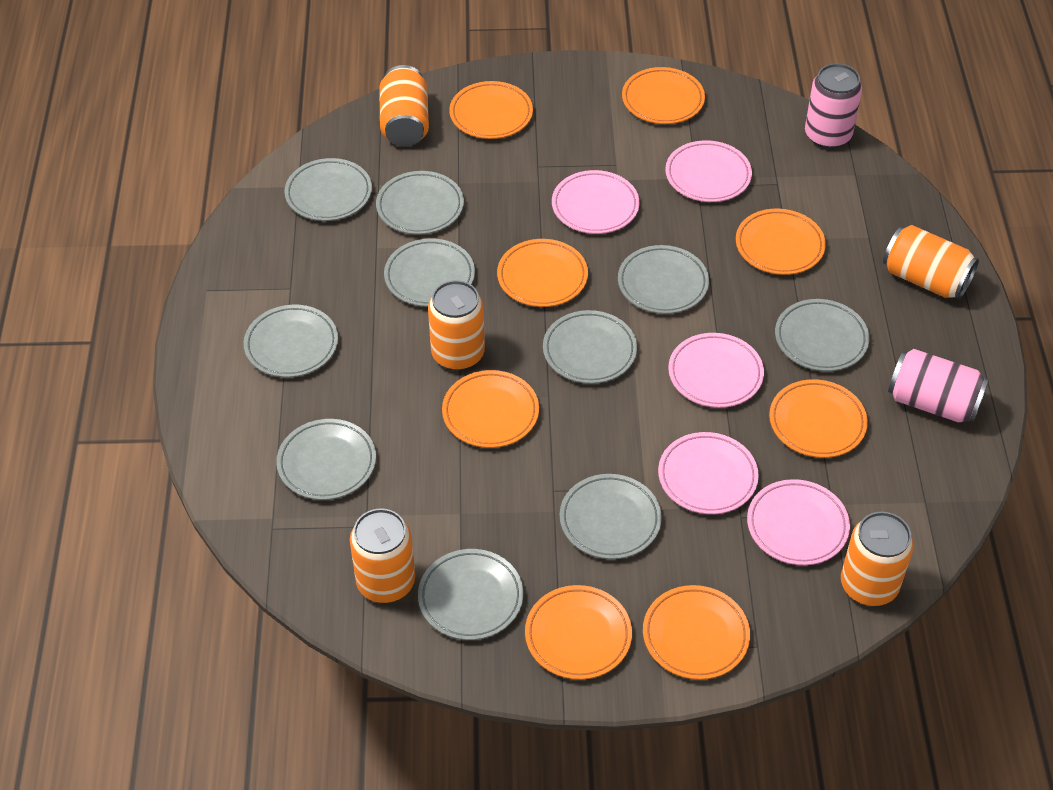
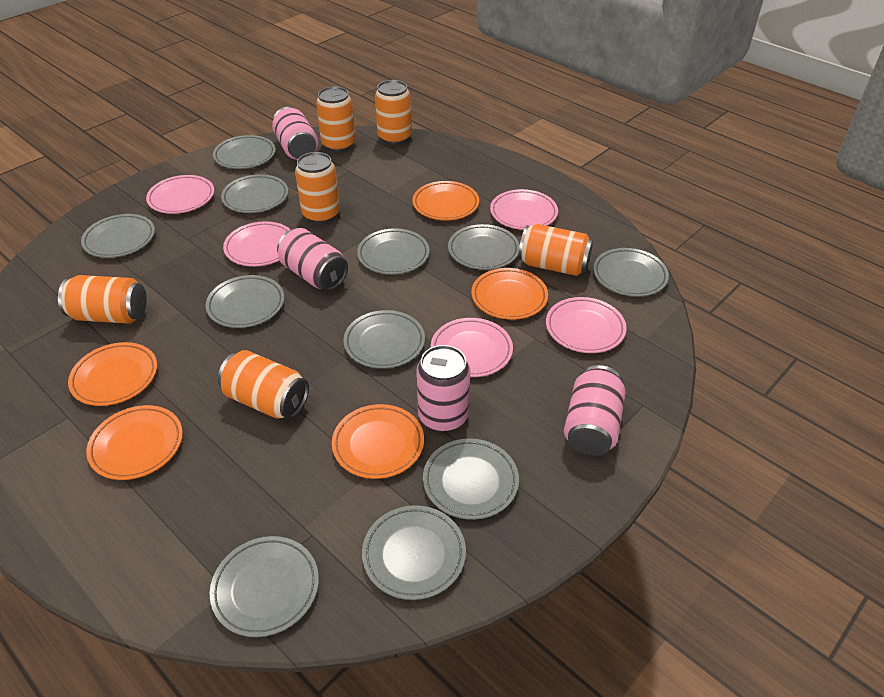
grey plate: [244,305,338,377] [276,419,376,500] [284,158,372,221] [376,171,464,235] [384,238,475,307] [418,549,523,640] [543,310,637,384] [560,474,662,559] [618,245,709,314] [775,299,869,371] = 10 -> [81,214,155,258] [206,275,284,328] [210,536,319,637] [213,135,276,169] [221,174,288,213] [343,310,425,369] [357,228,429,275] [362,505,466,600] [423,438,519,520] [448,224,520,270] [593,248,669,297] = 11
orange can: [350,508,415,603] [379,65,429,147] [428,280,485,371] [841,512,914,606] [883,225,979,299] = 5 -> [58,275,147,324] [218,350,309,419] [295,152,340,224] [316,86,355,152] [375,80,412,145] [518,224,593,276] = 6
orange plate: [442,370,539,448] [449,81,533,139] [497,239,588,307] [525,585,632,680] [622,67,705,124] [643,585,750,680] [736,209,826,275] [769,379,868,458] = 8 -> [68,342,157,406] [86,405,183,480] [332,404,424,479] [412,181,479,220] [471,268,548,320] = 5
pink can: [805,63,862,149] [888,349,989,423] = 2 -> [272,107,318,160] [277,228,348,291] [416,345,470,432] [564,365,626,456] = 4

